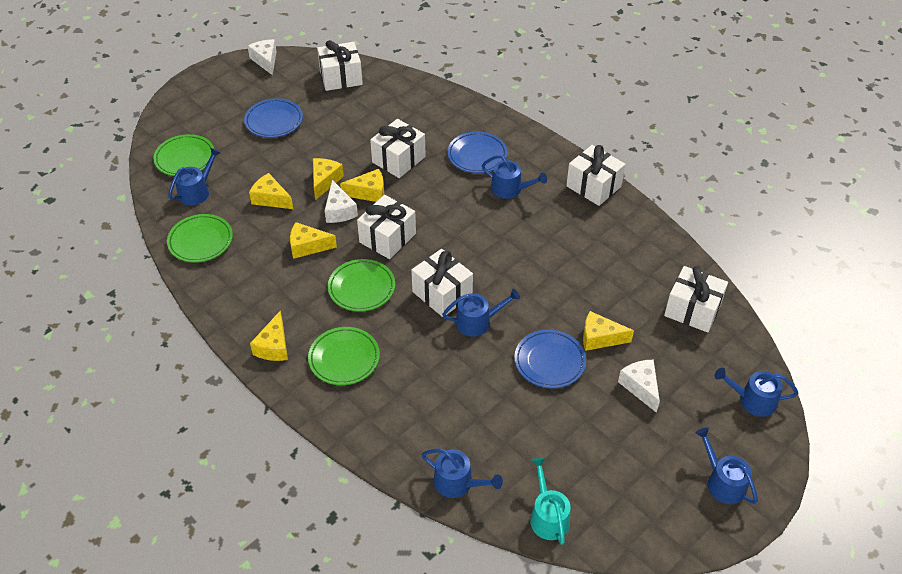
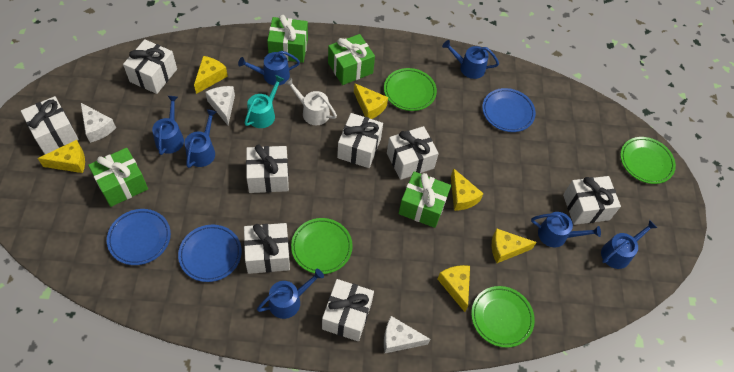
blue watering can: [168,148,221,206] [422,448,503,498] [442,289,520,337] [482,155,547,199] [695,427,758,504] [714,368,799,417] = 6 -> [152,96,184,155] [184,109,217,168] [238,51,300,86] [257,269,324,319] [442,40,499,79] [531,212,601,247] [601,220,657,269] = 7
green gift: none = 0 -> [88,148,148,207] [267,15,308,63] [328,34,375,85] [398,171,451,228] = 4
white gift: [317,40,363,91] [357,195,416,259] [370,119,426,178] [411,249,473,317] [566,145,625,206] [664,266,728,333] = 6 -> [21,96,79,154] [123,39,177,94] [244,223,290,274] [246,145,289,193] [322,279,374,341] [337,113,383,168] [387,126,439,180] [563,176,621,225] = 8
white watering can: none = 0 -> [284,78,337,125] = 1

